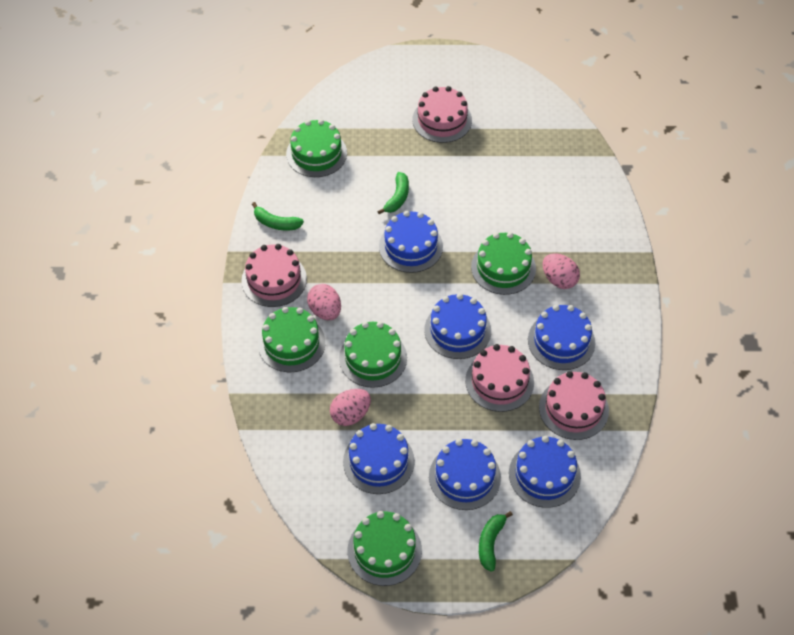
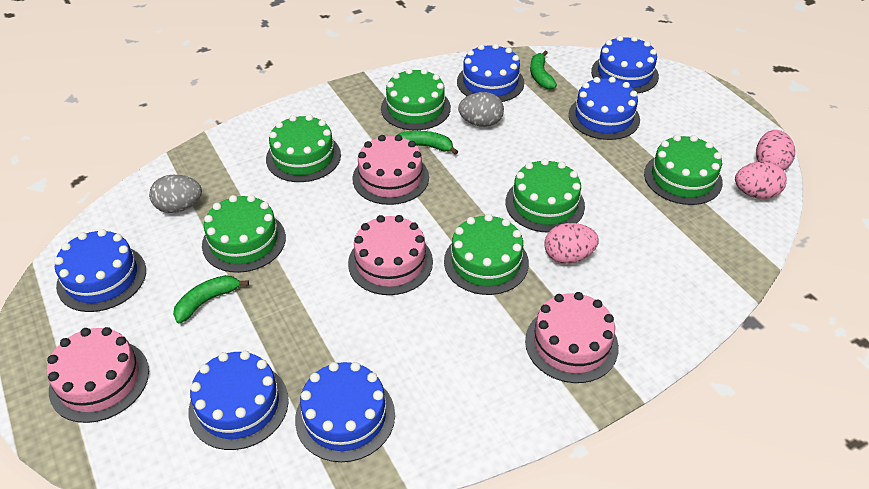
green cake: [258,307,325,372] [286,119,347,177] [339,321,407,388] [348,511,422,586] [471,232,536,295] = 5 -> [202,195,286,273] [266,114,341,182] [381,68,451,130] [444,214,529,295] [506,159,585,233] [644,135,723,205] = 6
grey egg: none = 0 -> [149,175,202,213] [458,92,504,127] = 2

